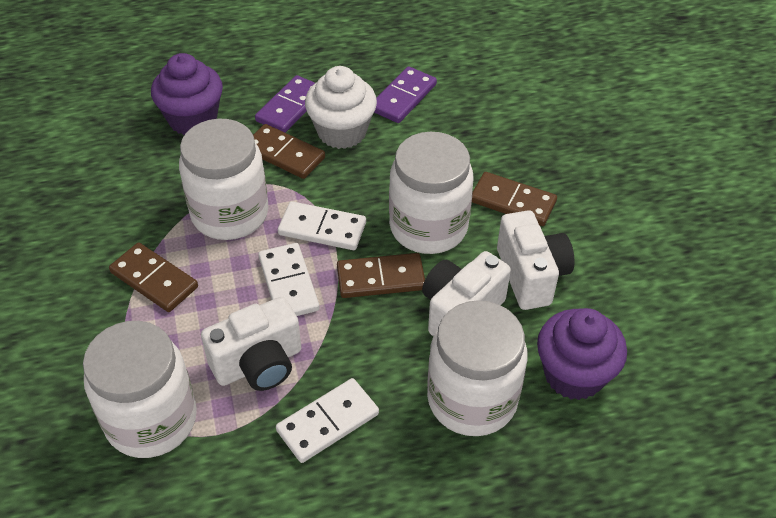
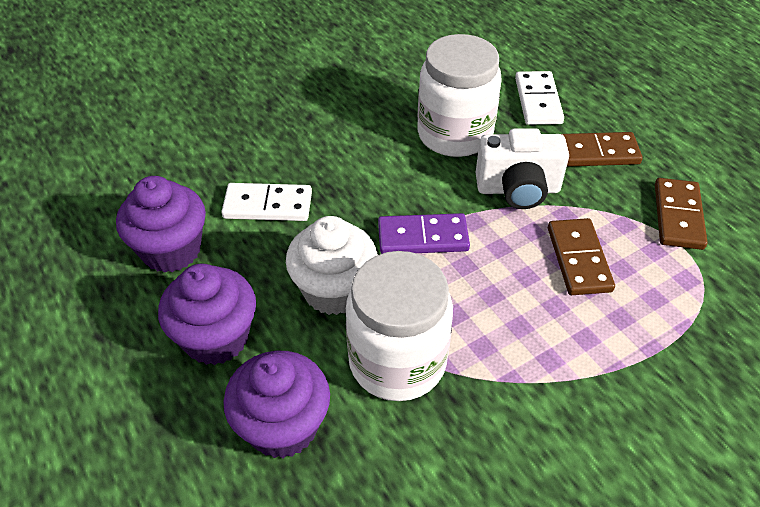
brown domino: [109,242,198,312] [253,124,325,179] [337,253,425,298] [472,172,557,226] = 4 -> [548,218,615,295] [562,132,643,167] [655,178,708,250] = 3
purple cupcake: [151,53,223,135] [537,308,627,400] = 2 -> [116,176,206,273] [158,264,256,365] [223,351,330,458] = 3
purple domino: [255,75,315,133] [374,66,437,123] = 2 -> [378,213,470,254] = 1
white camera: [201,297,301,391] [422,251,511,336] [497,210,574,310] = 3 -> [476,128,569,209] = 1
white domino: [258,243,319,316] [276,378,379,463] [278,201,366,250] = 3 -> [221,183,312,221] [515,71,564,125] = 2
white jar: [83,321,197,458] [179,119,269,240] [389,132,473,254] [427,300,528,436] = 4 -> [346,251,453,401] [417,34,502,157] = 2

